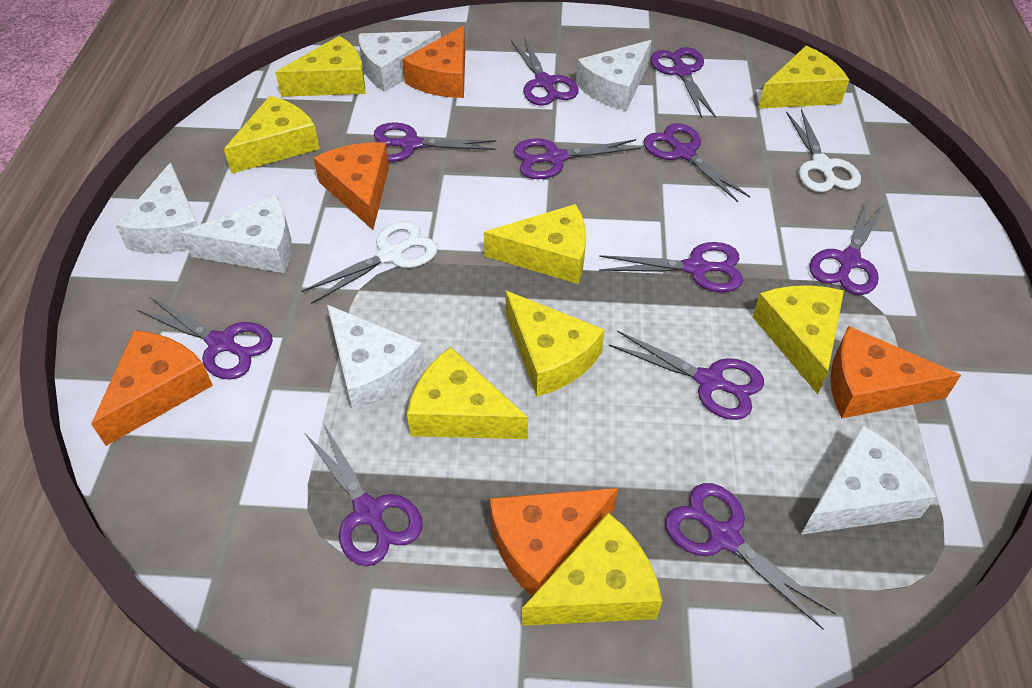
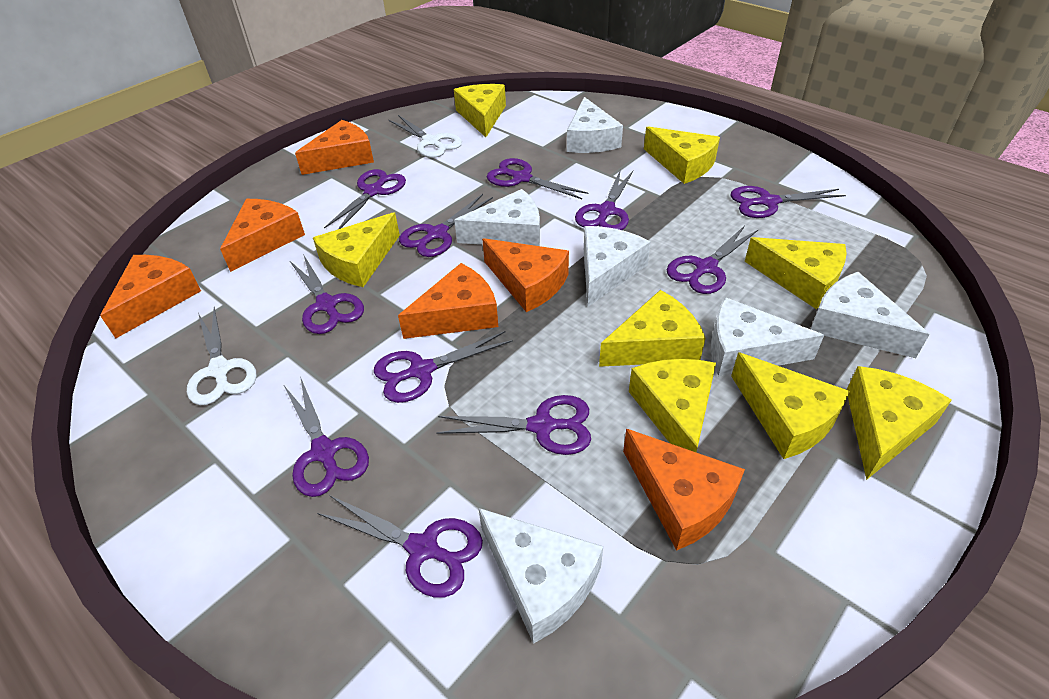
orange cheese: [91,330,213,446] [313,142,389,230] [402,26,465,98] [490,488,618,596] [831,326,961,418] = 5 -> [100,255,201,339] [220,199,305,272] [295,120,374,175] [398,263,498,339] [482,238,569,312] [623,429,745,551] = 6

